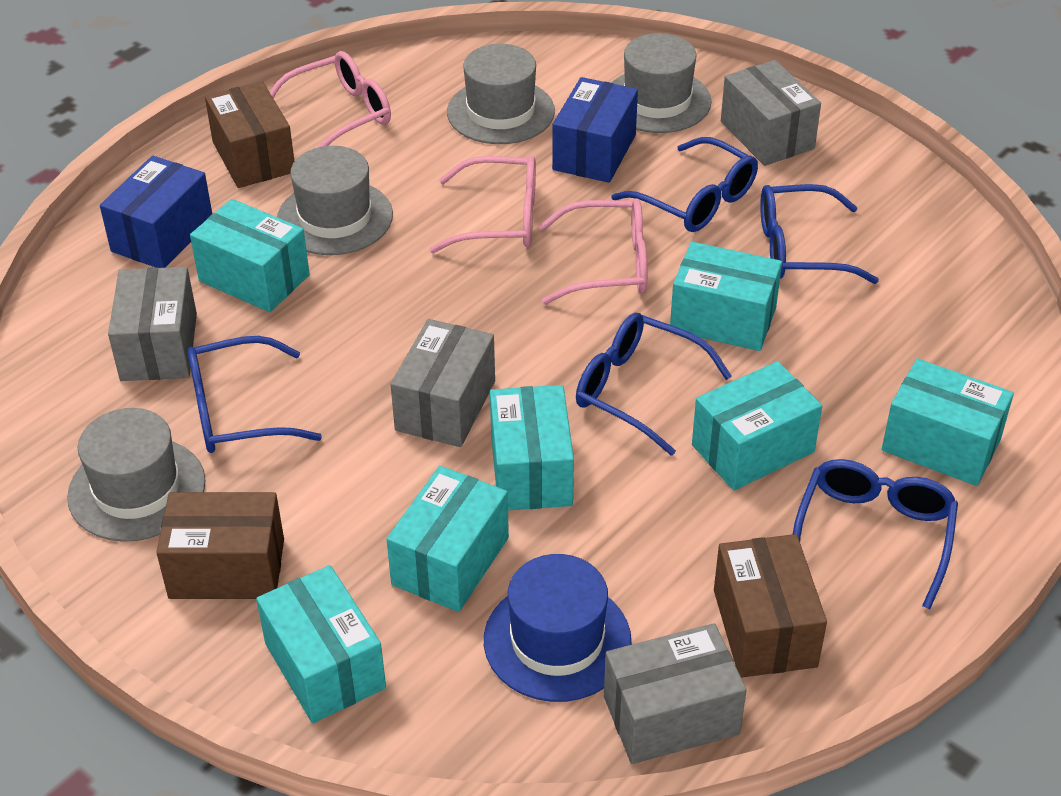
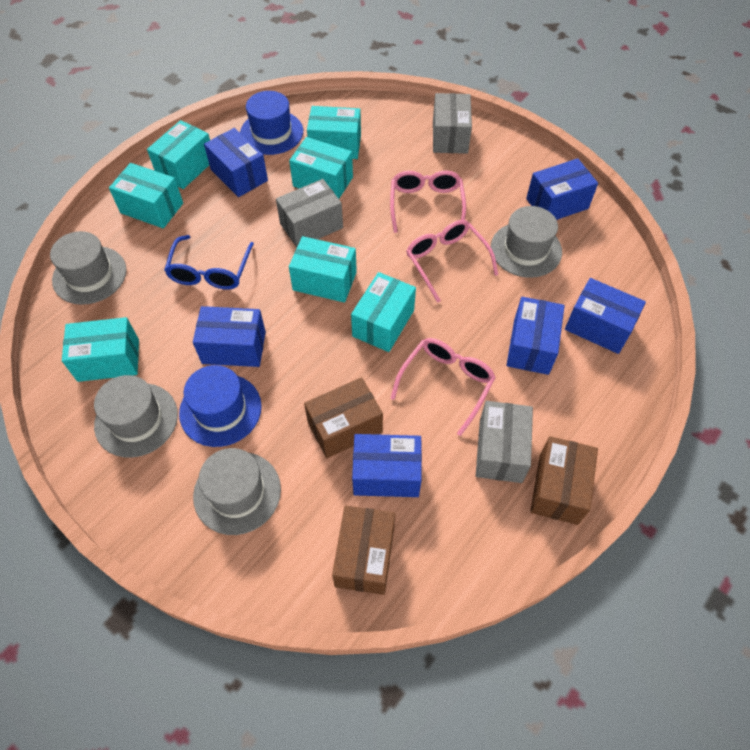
blue box: [100,156,212,268] [552,77,638,183] = 2 -> [193,306,266,367] [204,128,268,197] [352,434,422,497] [506,297,565,375] [526,158,598,220] [565,278,646,354] = 6
blue glasses: [187,336,322,453] [576,313,732,456] [612,137,758,232] [760,184,879,284] [793,459,958,609] = 5 -> [164,235,254,290] = 1
blue hat: [484,554,631,702] = 1 -> [179,365,262,447] [240,91,303,155] = 2
grey box: [108,267,197,381] [391,319,495,447] [604,623,747,764] [721,60,821,166] = 4 -> [276,179,343,248] [433,93,472,154] [476,401,533,483] = 3

